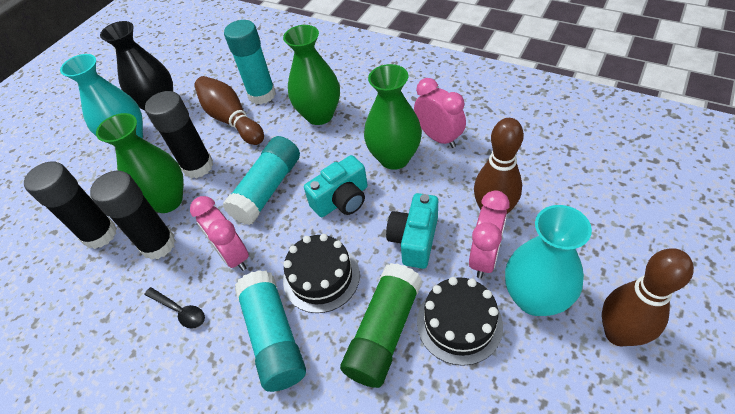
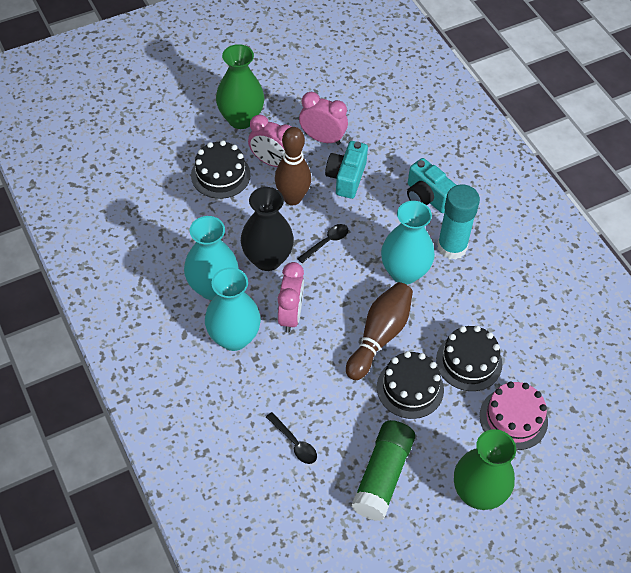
black cake: [283,234,360,313] [417,277,503,366] = 2 -> [191,140,251,199] [377,351,444,419] [436,325,503,391] = 3
black glue stick: [24,161,117,249] [90,171,176,260] [145,91,213,178] = 3 -> none = 0
black spoon: [144,287,205,329] = 1 -> [266,412,317,464] [297,224,348,263] = 2
brown bowling pin: [194,76,264,145] [474,118,524,214] [602,248,694,346] = 3 -> [275,127,311,205] [346,282,413,380] = 2
green vase: [96,113,184,213] [283,25,340,125] [364,64,422,170] = 3 -> [216,44,264,129] [454,429,516,510] = 2
pink cake: none = 0 -> [480,381,548,450] = 1
turquoise glue stick: [223,136,300,225] [224,20,276,105] [235,270,306,392] = 3 -> [437,184,480,260] = 1
turquoise vase: [60,54,143,139] [505,205,592,316] = 2 -> [184,216,238,300] [205,267,261,351] [381,201,435,284] = 3

